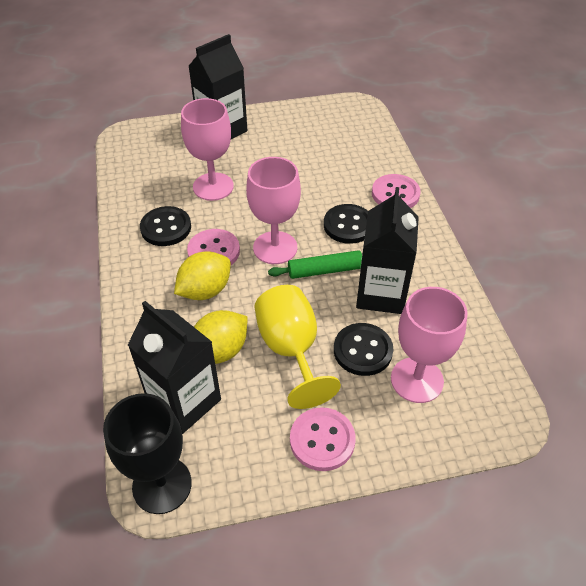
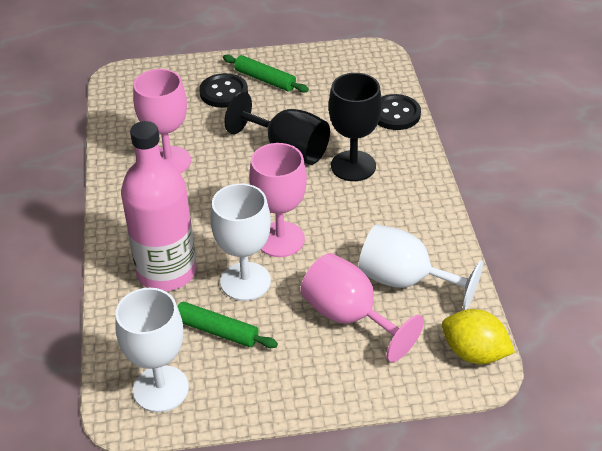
black button: [140,206,191,246] [324,204,368,244] [334,323,393,376] = 3 -> [199,73,248,108] [378,94,421,130] = 2
black carton: [128,301,221,434] [188,34,247,139] [356,187,419,314] = 3 -> none = 0
black goblet: [103,393,192,514] = 1 -> [224,92,330,165] [329,73,382,181] = 2
green rolling pin: [268,250,362,279] = 1 -> [177,302,278,348] [223,55,309,93] = 2
pink bottle: none = 0 -> [121,121,196,291] = 1
pink button: [187,229,240,265] [290,407,356,471] [372,174,421,208] = 3 -> none = 0
white goblet: none = 0 -> [115,288,189,412] [211,183,271,301] [358,224,483,310] = 3
yellow goblet: [255,285,341,409] = 1 -> none = 0
yellow lemon: [174,251,231,300] [194,310,248,364] = 2 -> [442,309,515,364] = 1

